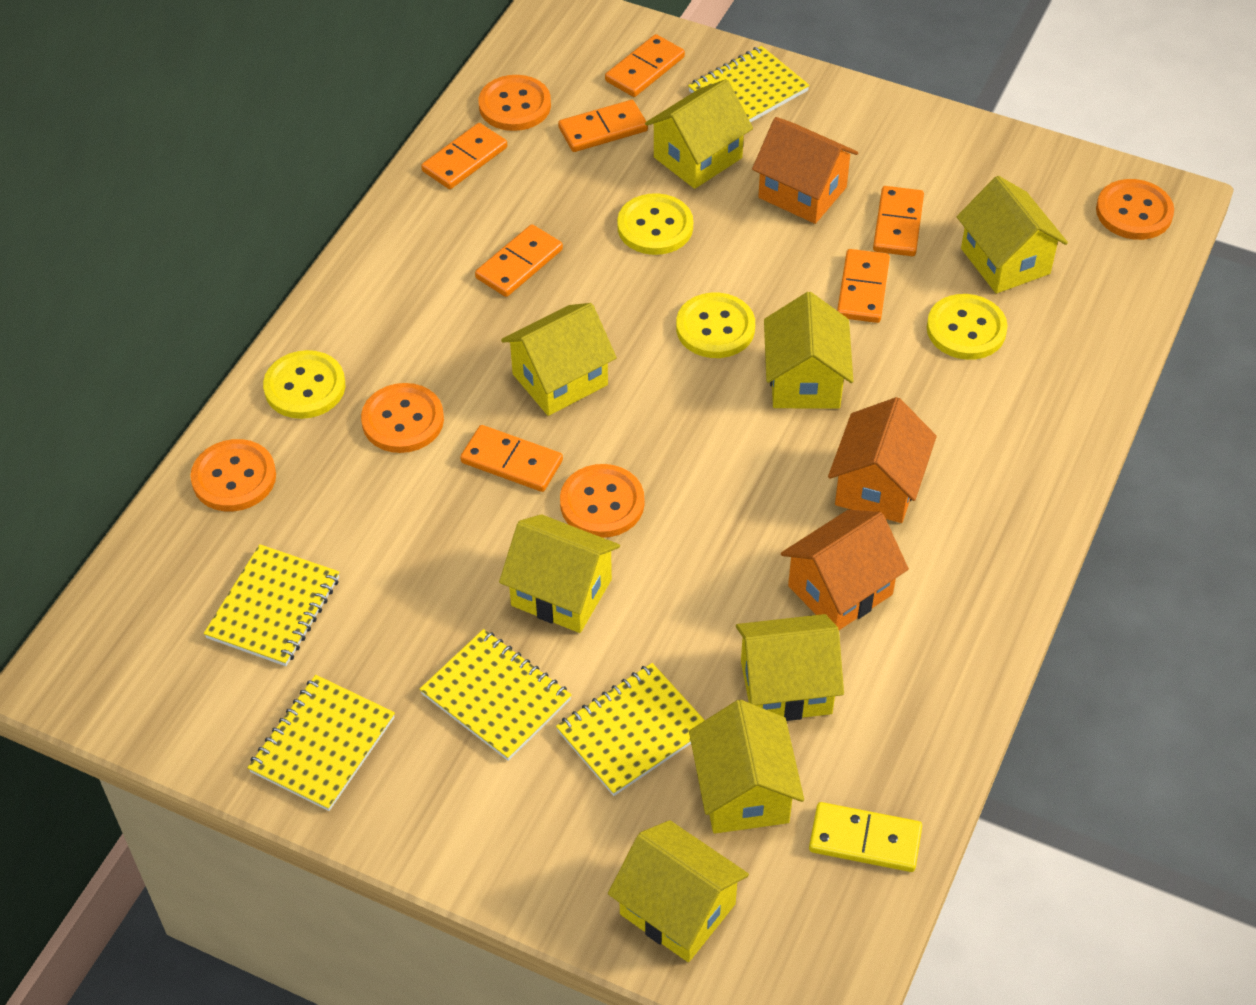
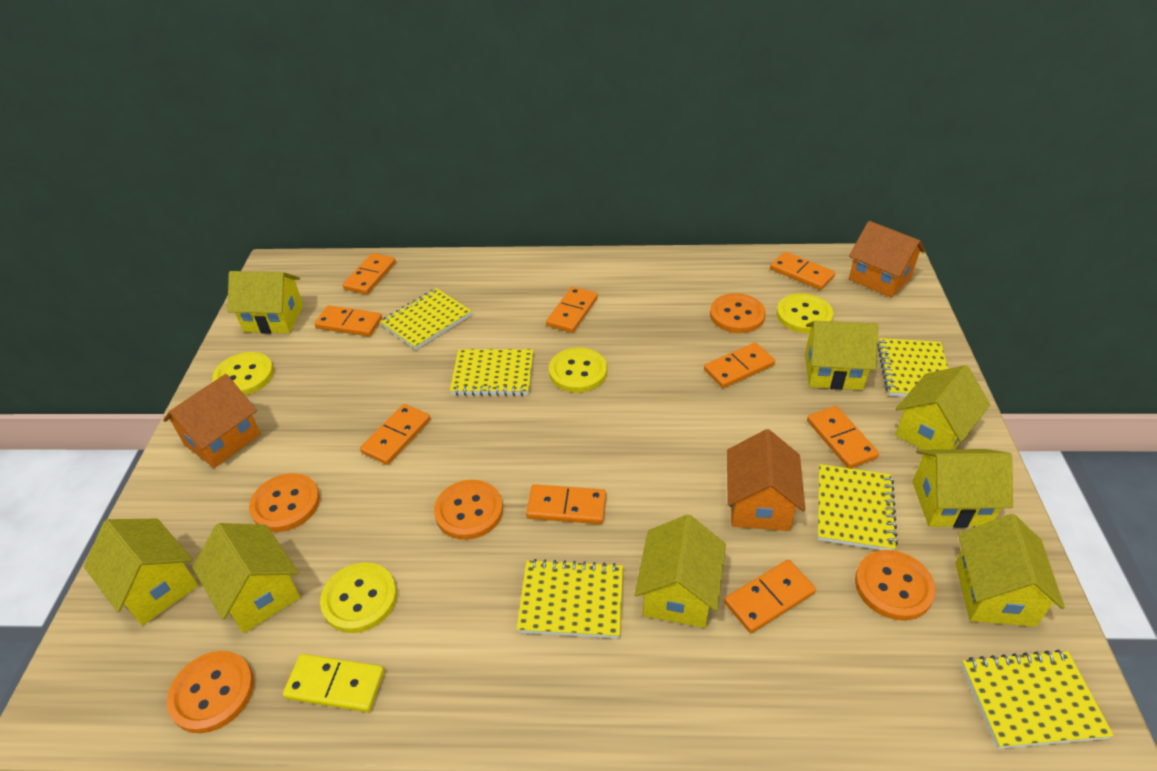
orange domino: [421,123,507,189] [460,425,563,492] [475,224,563,297] [558,100,648,152] [605,34,685,97] [837,249,890,323] [873,186,924,256] = 7 -> [315,305,382,336] [342,253,396,295] [360,404,430,465] [526,484,606,524] [546,287,598,333] [704,342,775,388] [724,560,816,633] [770,252,835,290] [807,406,879,469] = 9
yellow notebook: [204,544,340,666] [247,675,395,811] [419,629,572,761] [556,663,705,796] [688,46,810,123] = 5 -> [380,288,472,350] [450,349,533,396] [517,559,623,638] [817,464,898,550] [877,338,948,397] [961,650,1114,749] = 6

